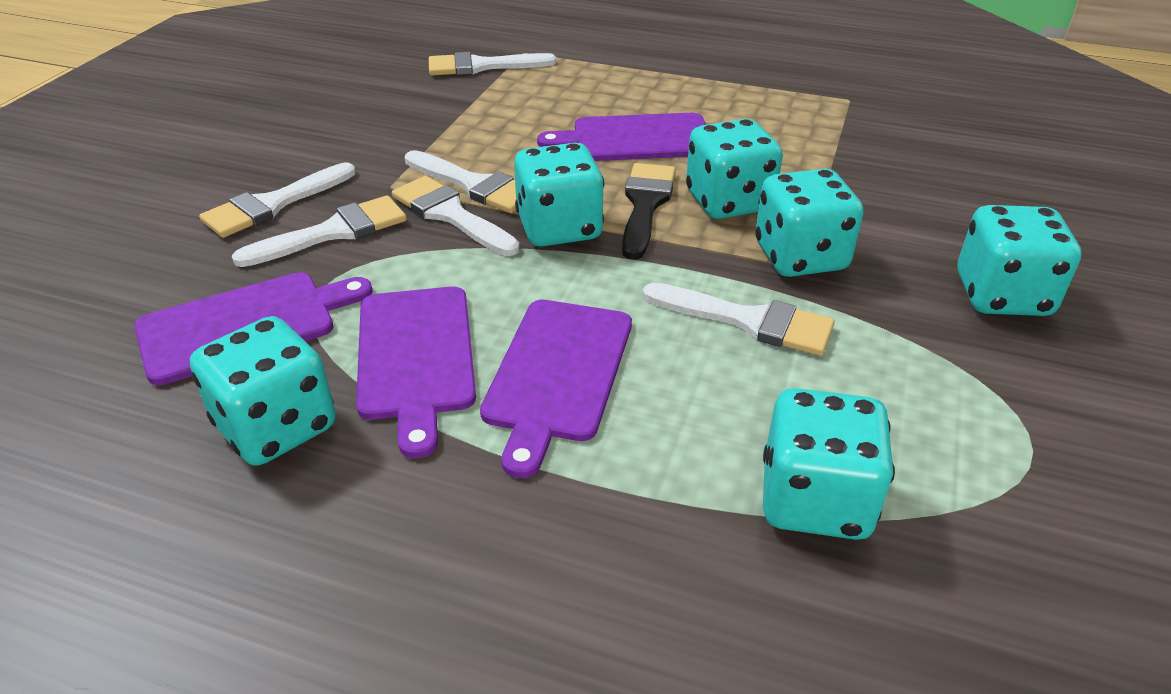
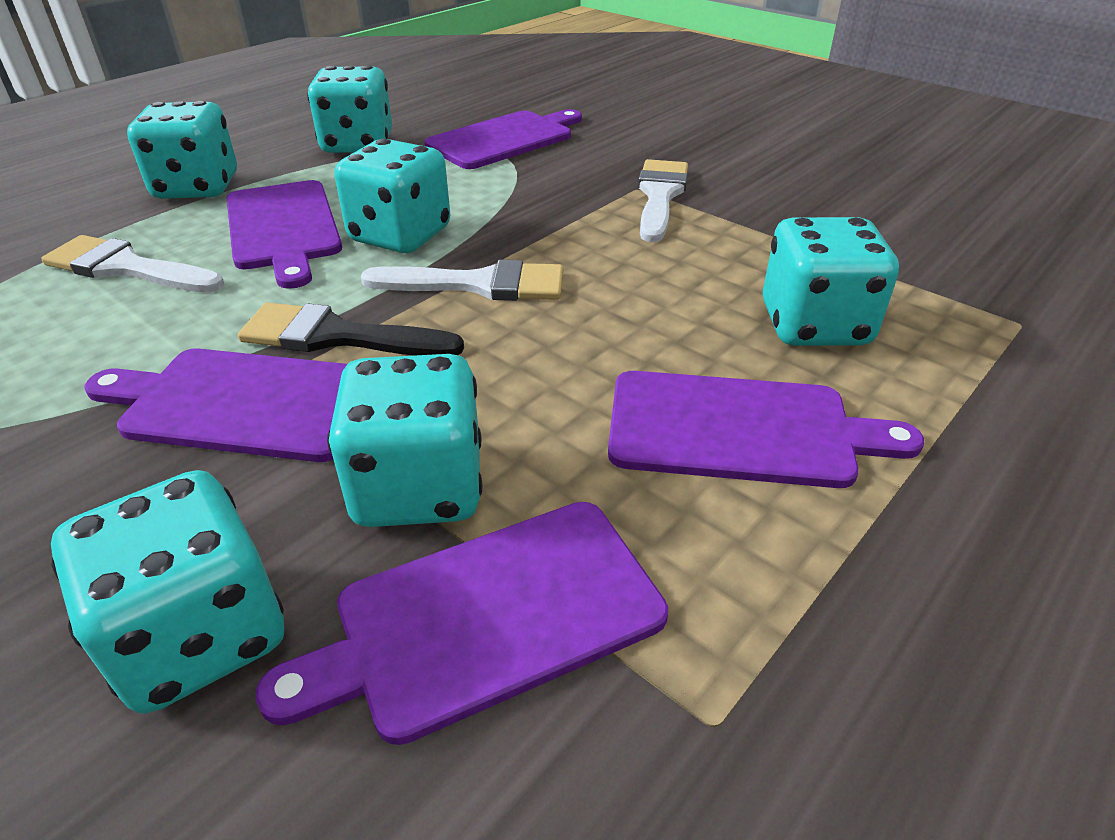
purple cutting board: [134,272,373,385] [356,287,476,458] [480,300,632,478] [537,113,706,161] = 4 -> [84,349,347,462] [227,180,342,289] [256,502,668,745] [425,109,582,169] [608,371,924,488] = 5
white brush: [199,162,356,238] [232,195,407,267] [392,176,520,256] [405,150,516,213] [429,52,556,75] [642,283,835,356] = 6 -> [41,235,224,293] [361,260,563,301] [638,159,688,242] = 3

